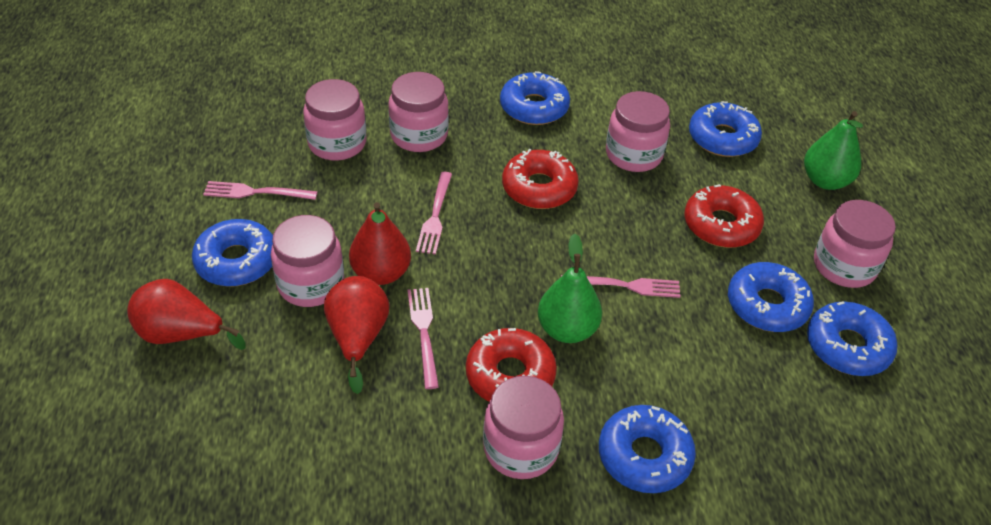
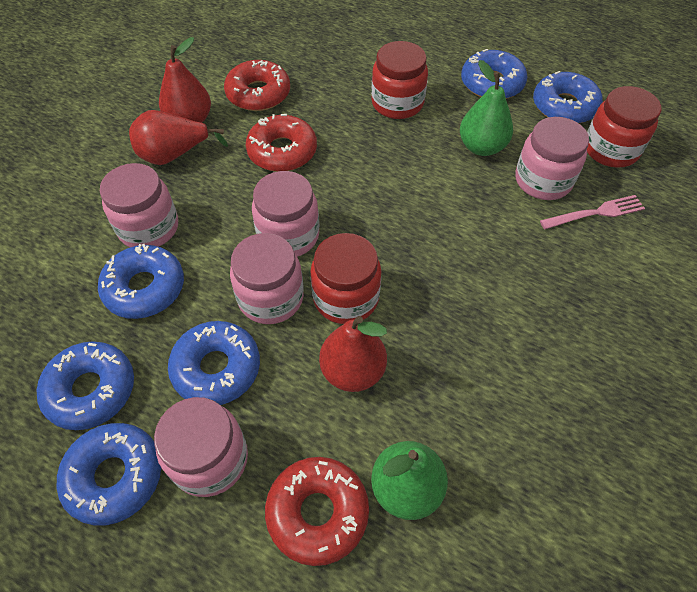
pink fork: [203,181,318,200] [407,288,439,389] [416,172,452,255] [561,275,681,298] = 4 -> [540,195,645,229] = 1
pink jar: [271,215,344,307] [303,79,366,161] [388,72,449,152] [483,376,564,479] [606,91,670,172] [814,200,896,288] = 6 -> [100,163,178,247] [154,397,248,497] [230,233,304,324] [252,171,319,257] [515,117,589,200] = 5
red jar: none = 0 -> [310,233,381,324] [371,41,428,119] [587,86,661,167] = 3

